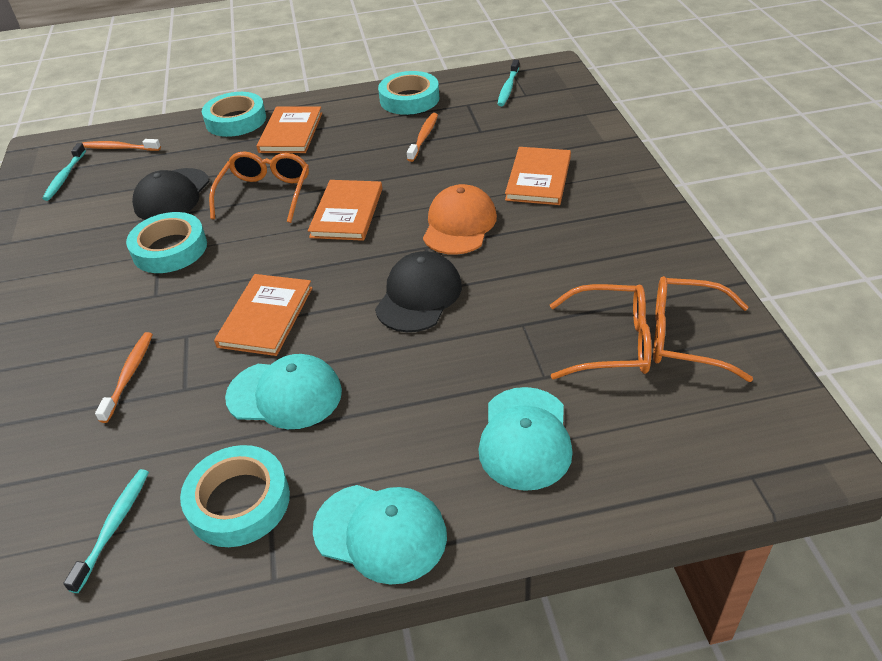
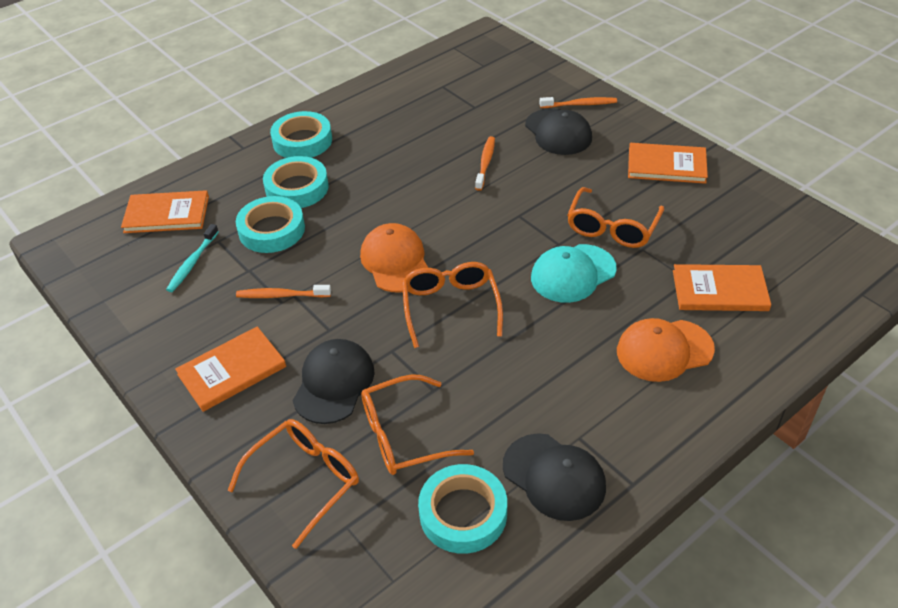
black cap: [132,168,210,220] [375,251,462,332] = 2 -> [293,339,375,424] [503,433,606,521] [525,108,592,155] = 3
orange cap: [423,184,497,255] = 1 -> [360,223,428,293] [617,318,715,382] = 2
orange glasses: [209,151,309,223] [550,284,652,379] [653,276,753,382] = 3 -> [227,419,359,549] [361,374,474,475] [402,262,503,348] [567,187,664,248] = 4
turquoise cap: [225,354,342,429] [313,485,447,585] [478,387,573,491] = 3 -> [531,244,617,303] = 1
turquoise toothbrush: [43,143,86,201] [63,469,149,593] [498,60,519,106] = 3 -> [166,224,219,292] = 1

